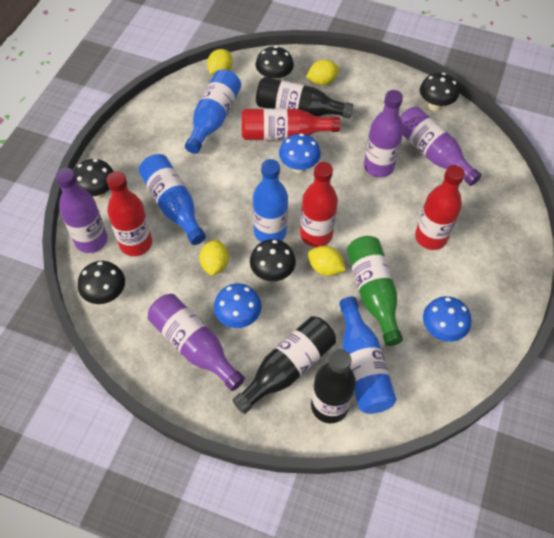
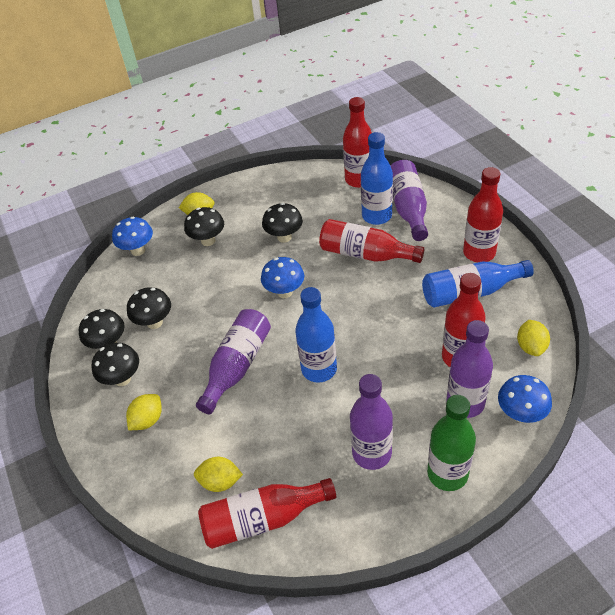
black bottle: [232,316,336,414] [256,77,353,119] [311,349,356,423] = 3 -> none = 0
blue bottle: [139,154,206,245] [185,69,241,154] [253,159,288,242] [339,297,397,414] = 4 -> [295,287,337,383] [361,132,393,225] [422,260,534,307] = 3
red bottle: [107,171,152,256] [242,108,340,140] [300,162,338,247] [415,165,465,250] = 4 -> [198,478,336,549] [319,219,424,263] [343,97,372,188] [442,273,486,367] [463,167,503,262] = 5

